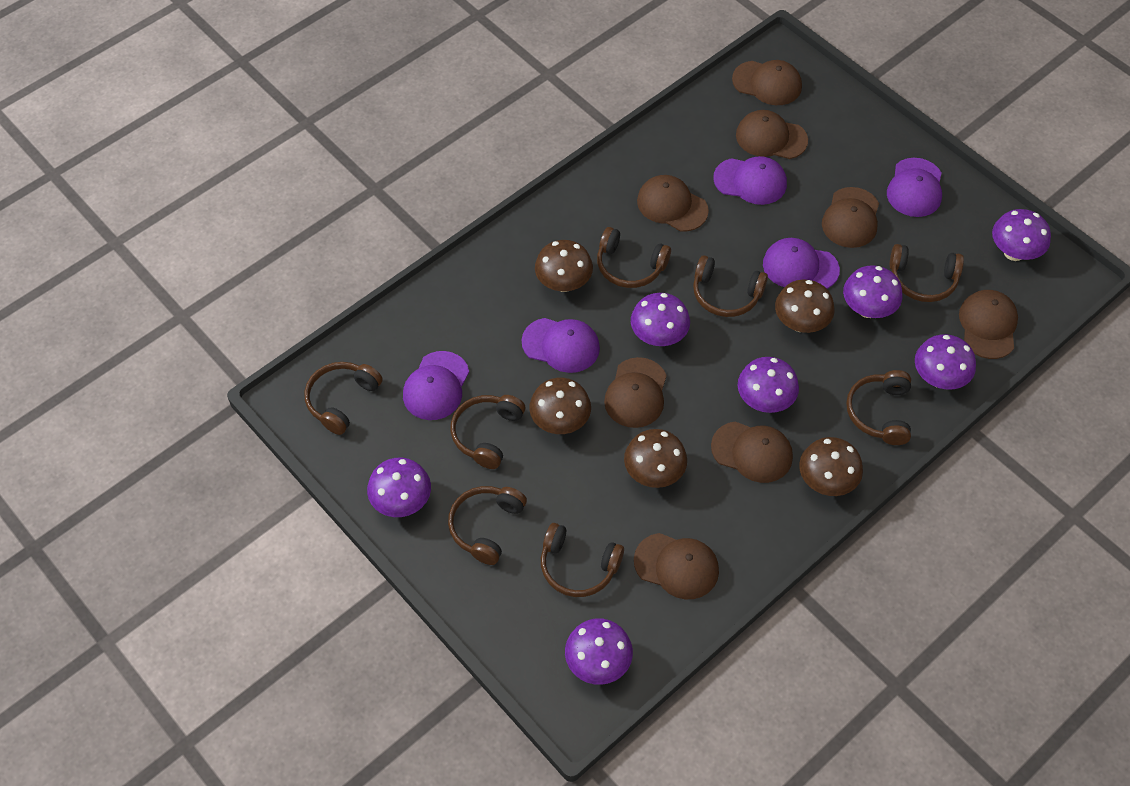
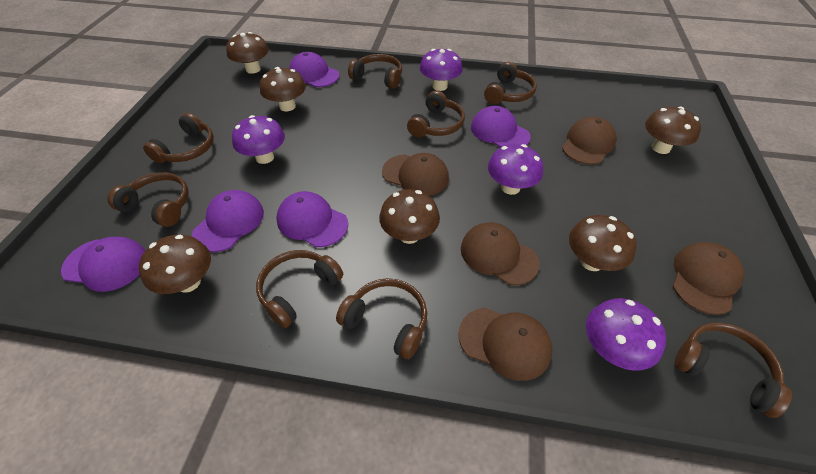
brown cap: [604,357,667,428] [634,533,719,599] [637,175,709,232] [711,421,793,483] [732,60,802,105] [736,110,808,159] [822,187,879,248] [959,290,1018,359] = 8 -> [382,153,449,196] [458,307,552,381] [461,222,540,285] [562,117,617,164] [672,242,744,315] = 5
brown mushroom: [530,378,591,434] [535,240,593,292] [624,429,687,488] [775,279,834,333] [799,437,863,496] = 5 -> [139,235,211,294] [226,32,269,74] [260,67,306,111] [379,189,440,244] [569,215,637,271] [645,107,701,154] = 6
purple mushroom: [367,457,431,517] [565,618,633,685] [631,293,690,346] [738,357,799,413] [843,265,903,318] [915,334,976,390] [992,209,1051,261] = 7 -> [232,115,285,164] [420,49,463,91] [488,144,543,195] [586,298,666,371] = 4

